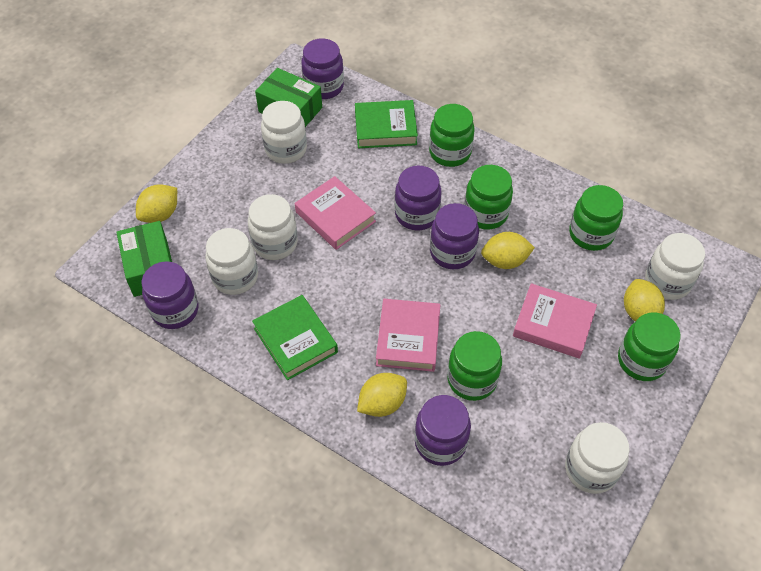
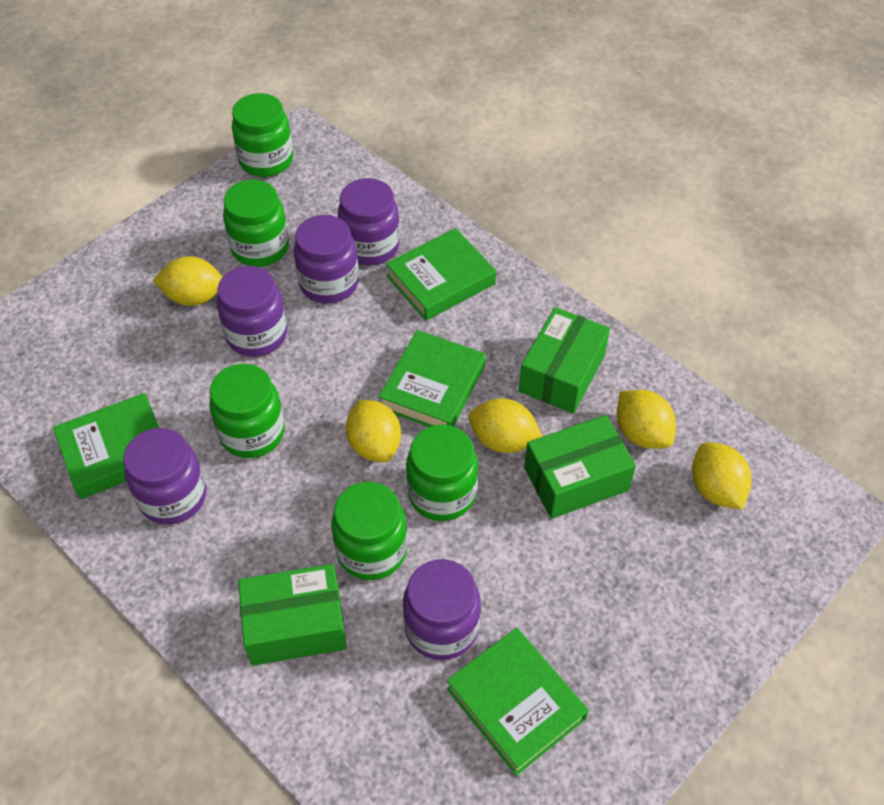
green book: [252,295,338,380] [355,100,418,148] = 2 -> [53,393,159,499] [378,330,486,427] [386,228,496,321] [447,628,589,776] = 4
green box: [116,221,172,297] [255,68,322,127] = 2 -> [238,564,347,666] [519,307,610,414] [524,415,636,519] = 3
pink book: [295,176,376,250] [376,299,440,372] [513,283,597,359] = 3 -> none = 0
white jar: [205,228,258,295] [248,194,298,260] [261,101,307,164] [565,422,630,494] [645,233,705,300] = 5 -> none = 0
yellow lemon: [136,184,177,223] [357,373,407,417] [481,232,535,269] [624,279,665,322] = 4 -> [153,256,222,306] [346,400,401,462] [468,398,543,453] [617,390,676,449] [692,442,752,510] = 5

